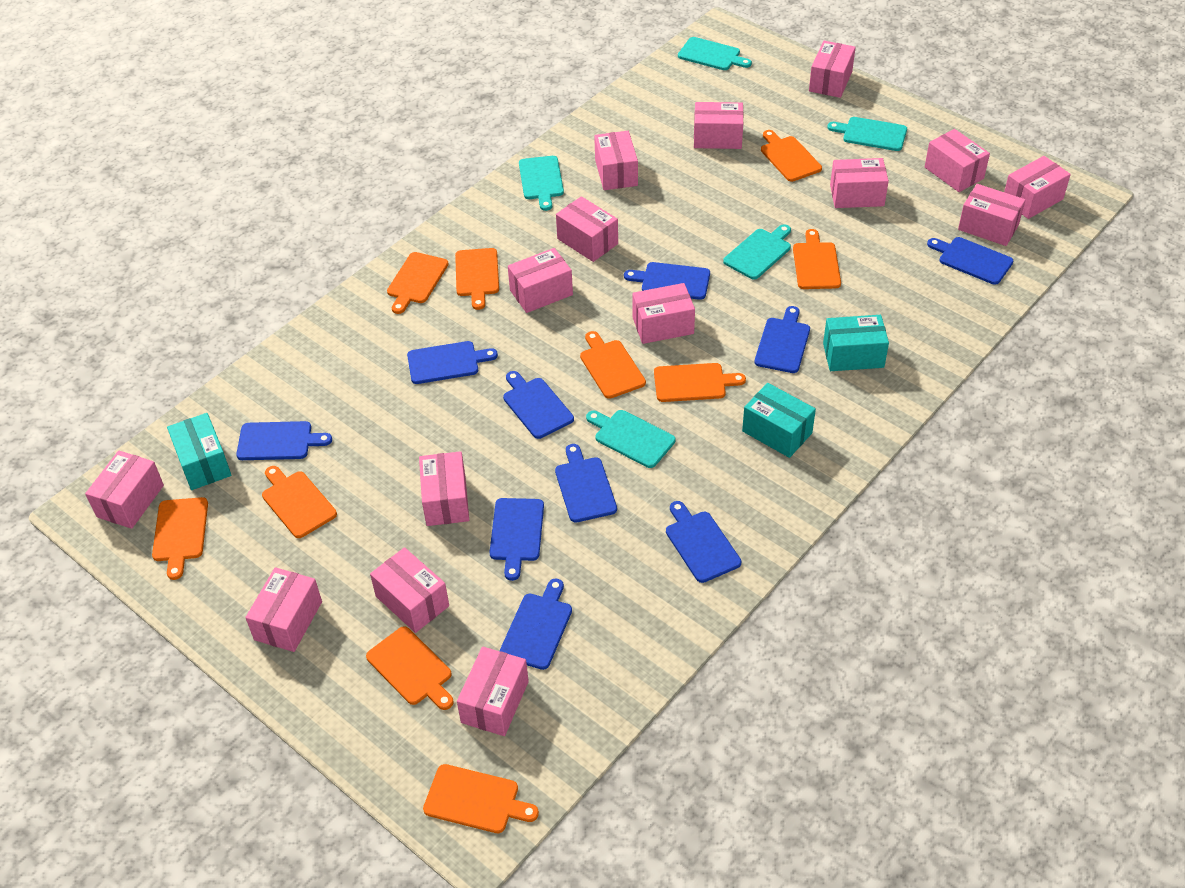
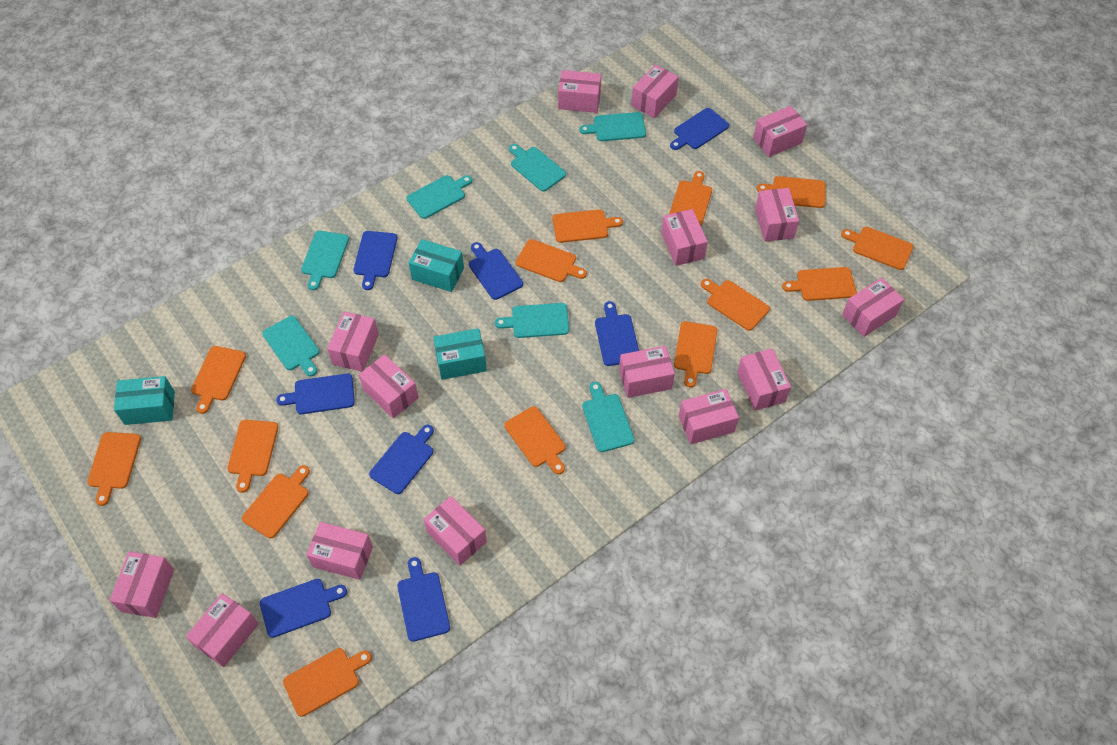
blue cutting board: [236,421,332,460] [407,341,498,384] [489,498,544,581] [500,579,572,670] [503,371,574,439] [555,444,617,523] [624,262,710,300] [666,501,741,583] [754,306,810,373] [927,237,1013,285] = 10 -> [260,579,347,638] [276,374,355,414] [353,231,397,290] [369,425,434,494] [397,557,450,642] [469,242,523,300] [595,301,639,366] [670,108,729,150] = 8
orange cutting board: [152,497,208,580] [262,466,337,538] [366,626,454,710] [387,252,449,314] [423,764,539,833] [455,248,499,310] [580,331,646,399] [654,363,746,402] [761,130,822,182] [793,229,841,289] = 10 -> [87,432,141,506] [191,346,246,414] [227,420,278,493] [242,465,310,538] [283,648,372,717] [504,406,565,474] [516,239,587,282] [553,209,623,243] [669,171,712,226] [674,321,717,387] [701,279,770,331] [757,176,825,208] [782,267,857,301] [841,227,913,270] = 14
turquoise cutting board: [519,156,564,211] [586,410,676,468] [678,37,752,70] [723,224,791,279] [827,117,907,151] = 5 -> [262,316,320,376] [301,231,349,290] [406,175,472,219] [495,303,569,338] [509,144,566,191] [579,112,646,141] [582,382,635,452] = 7

